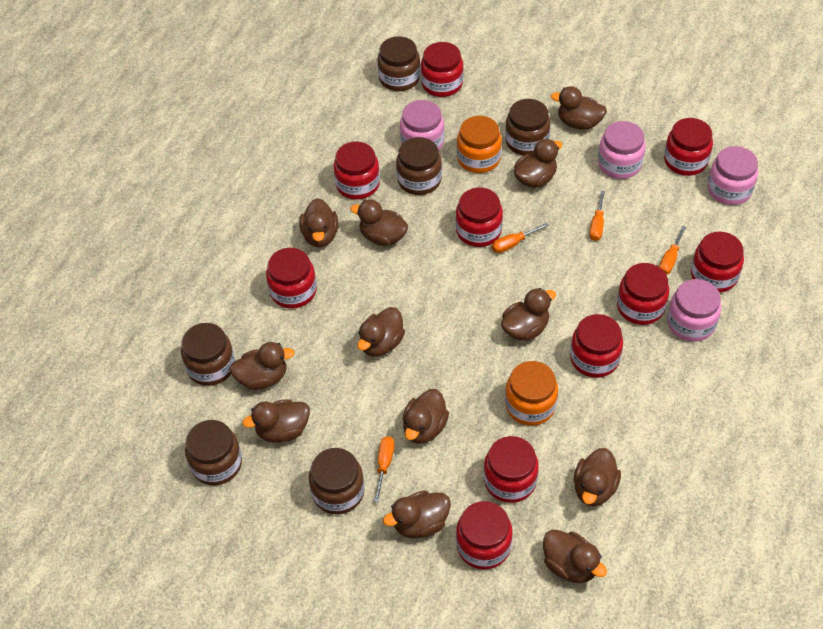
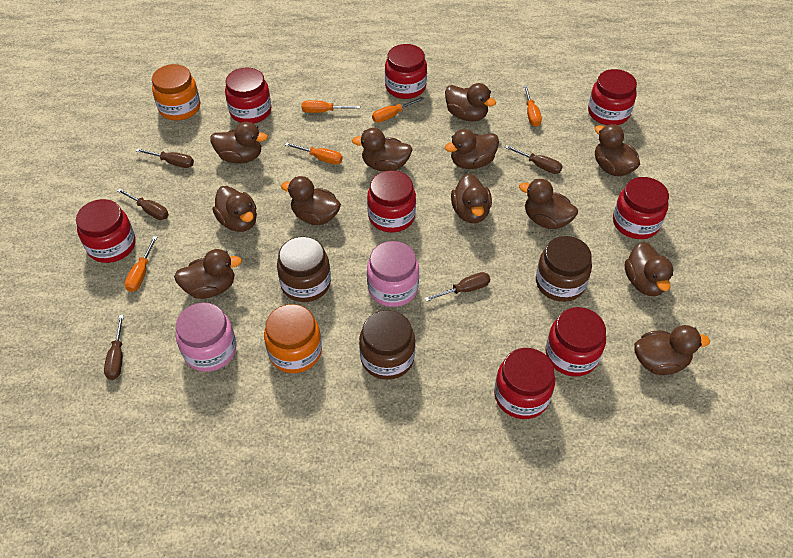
brown jar: [181,323,235,386] [185,420,242,485] [309,448,365,514] [378,36,420,91] [396,137,442,195] [505,99,550,155] = 6 -> [277,236,331,302] [359,310,415,380] [536,236,592,302] = 3
brown screwdriver: none = 0 -> [104,315,124,380] [117,189,169,220] [136,148,194,168] [424,272,490,302] [505,145,563,174] = 5
orange screwdriver: [374,436,395,502] [492,223,549,253] [589,191,605,241] [659,226,686,275] = 4 -> [124,236,157,292] [285,142,343,165] [302,100,360,113] [372,97,424,123] [523,85,542,127] = 5
pink jar: [400,100,444,151] [598,121,645,179] [667,279,721,342] [708,146,758,205] = 4 -> [176,303,236,372] [367,241,419,307] = 2
red jar: [266,248,317,309] [333,142,380,200] [421,42,463,97] [456,188,503,247] [456,501,513,570] [484,436,539,503] [570,314,623,378] [617,263,669,325] [664,118,713,176] [691,232,744,293] = 10 -> [76,199,136,263] [225,68,272,124] [367,170,416,233] [385,44,427,99] [494,348,555,419] [545,307,606,377] [588,69,637,125] [613,177,669,239] = 8

